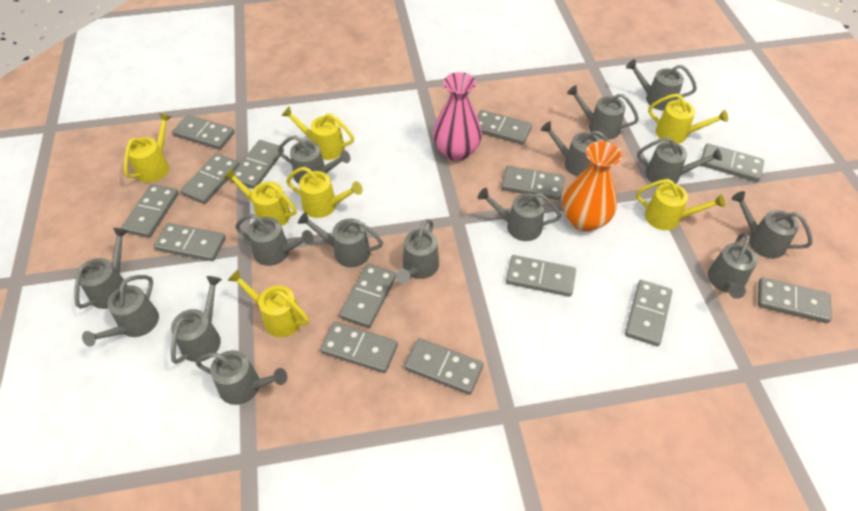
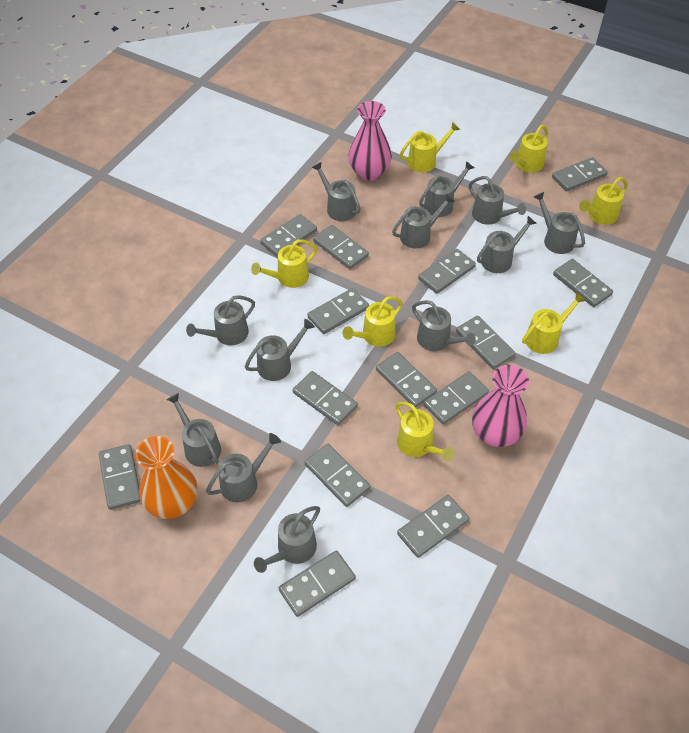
grey watering can: [74,228,128,309] [82,275,159,347] [171,276,222,364] [196,350,287,405] [235,214,314,266] [278,135,350,184] [298,212,383,267] [396,219,439,284] [478,188,561,241] [541,121,609,177] [567,85,639,140] [626,59,697,111] [637,137,722,186] [708,233,757,299] [732,191,812,259] = 15 -> [167,393,221,467] [186,295,255,345] [206,433,281,503] [245,319,315,381] [254,506,320,573] [312,162,361,221] [392,194,455,248] [412,300,476,351] [419,161,474,217] [469,176,526,225] [477,216,536,273] [534,192,585,254] = 12
pink vase: [433,72,482,161] = 1 -> [348,101,392,181] [472,365,529,447] = 2

